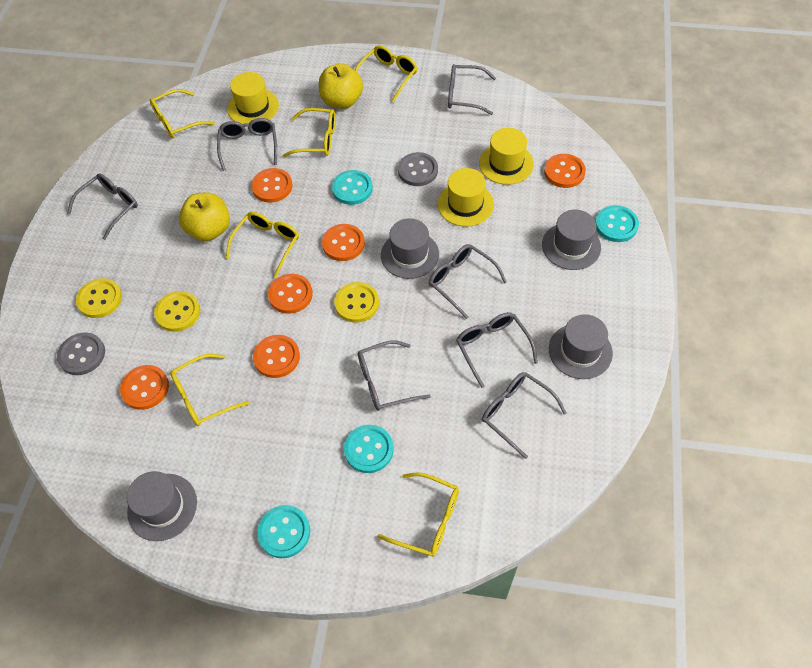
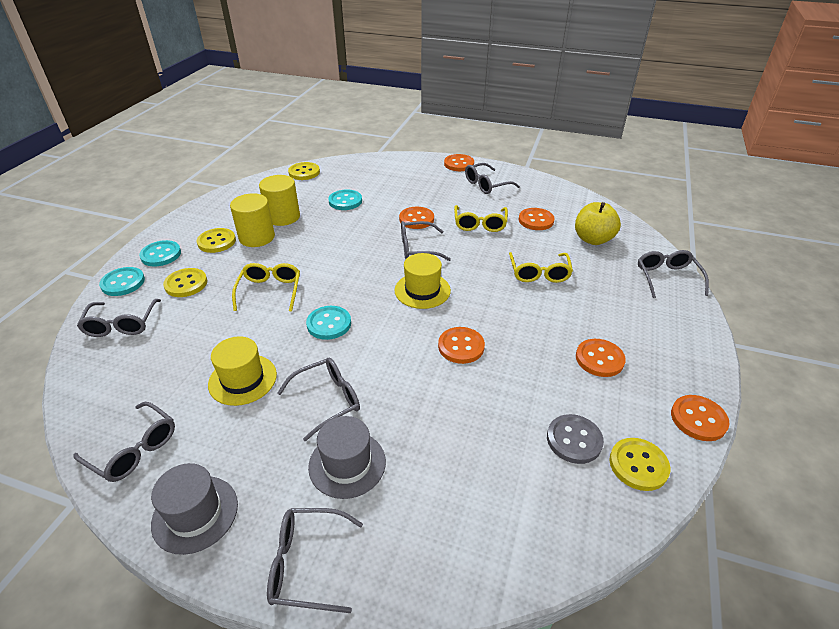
grey button: [57,333,105,375] [398,152,438,186] = 2 -> [547,414,604,464] = 1
grey hat: [127,471,197,541] [381,218,439,279] [542,210,601,270] [549,314,613,379] = 4 -> [151,463,238,555] [308,416,386,499] = 2
yellow apple: [179,193,230,241] [319,63,363,109] = 2 -> [575,202,621,245] = 1
yellow button: [76,278,122,318] [154,291,200,332] [334,282,379,323] = 3 -> [163,268,207,297] [197,228,236,253] [288,162,320,180] [609,438,670,491] = 4
yellow cylinder: none = 0 -> [230,193,275,247] [259,175,300,226] = 2
yellow glasses: [150,89,215,139] [170,354,250,426] [226,212,299,278] [283,108,336,157] [355,45,417,102] [377,472,459,557] = 6 -> [232,263,300,312] [454,205,508,232] [509,252,573,283] = 3
yellow hat: [227,72,279,124] [437,168,494,227] [479,128,534,185] = 3 -> [208,336,277,406] [395,253,451,309] = 2

